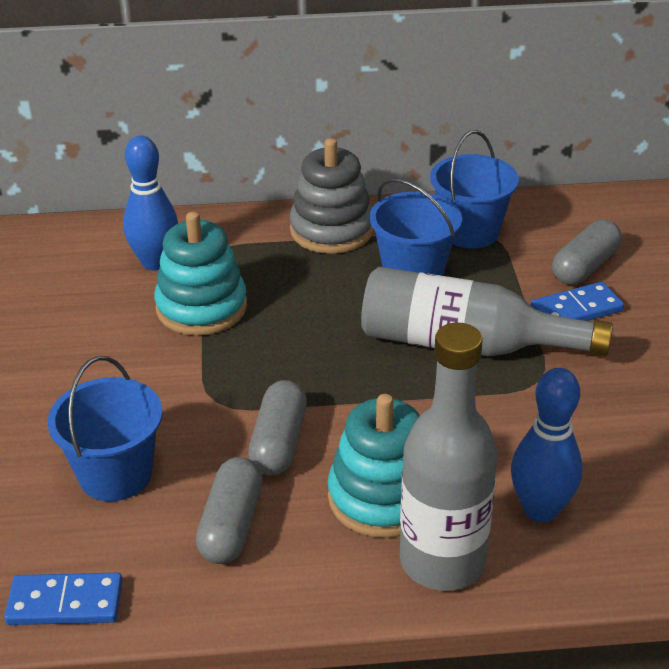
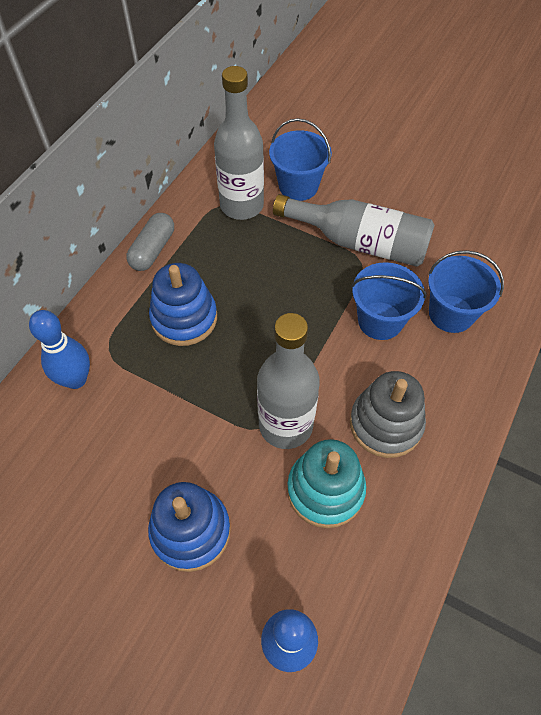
blue domino: [4,572,123,625] [531,282,624,321] = 2 -> none = 0
blue stacking toy: none = 0 -> [148,482,231,572] [149,263,217,346] = 2
grey bottle: [361,267,613,356] [400,322,498,591] = 2 -> [214,66,264,220] [257,313,320,449] [273,194,434,267] = 3
grey capsule: [196,457,263,564] [248,380,307,475] [552,220,622,285] = 3 -> [126,213,174,271] = 1
turquoise stacking toy: [154,212,247,336] [328,394,420,538] = 2 -> [287,439,366,528] = 1

